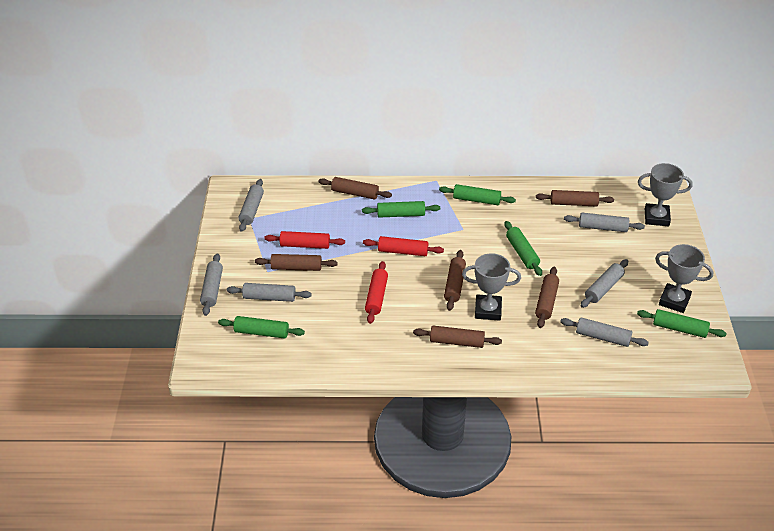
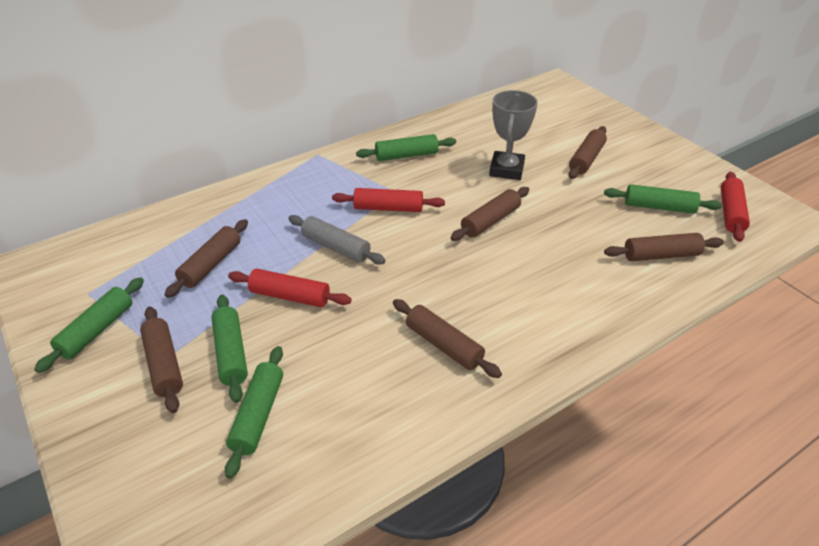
grey rolling pin: [200,253,223,316] [227,283,312,302] [238,179,264,232] [560,317,649,347] [564,213,645,232] [581,259,628,308] = 6 -> [288,215,386,264] = 1
grey trophy: [462,253,521,321] [638,163,693,226] [655,244,713,313] = 3 -> [489,90,538,180] = 1

